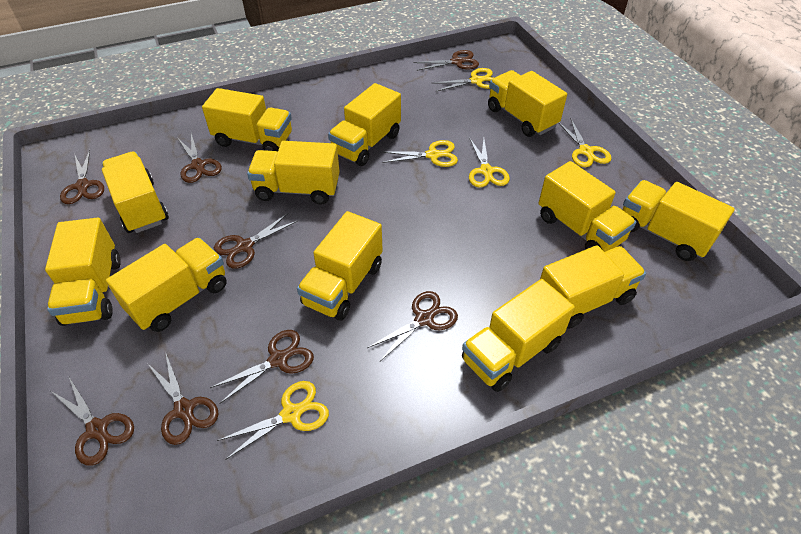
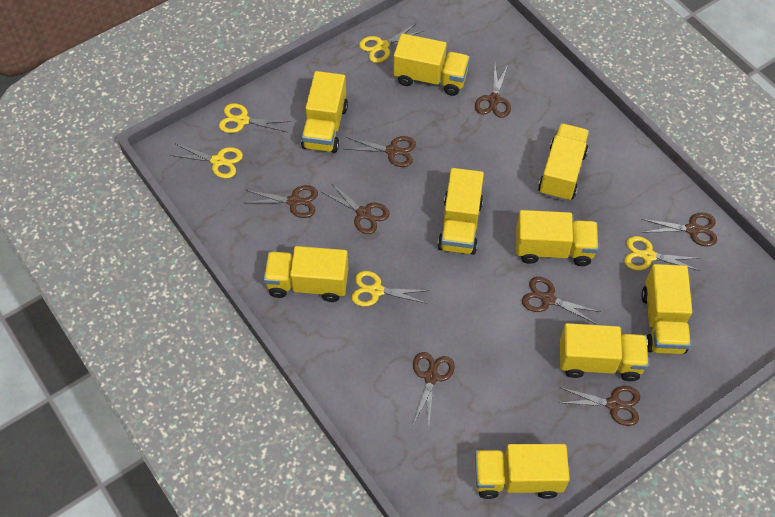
yellow truck: [45,218,121,326] [102,152,169,233] [106,238,227,332] [202,88,292,152] [247,141,340,205] [297,211,383,320] [328,83,401,166] [462,279,575,392] [488,70,567,137] [539,161,636,252] [540,245,646,329] [622,180,735,261] = 12 -> [264,246,349,302] [301,71,348,153] [393,33,470,96] [438,168,484,255] [475,444,570,499] [516,210,599,266] [538,123,589,201] [560,323,649,381] [641,264,692,354] = 9

